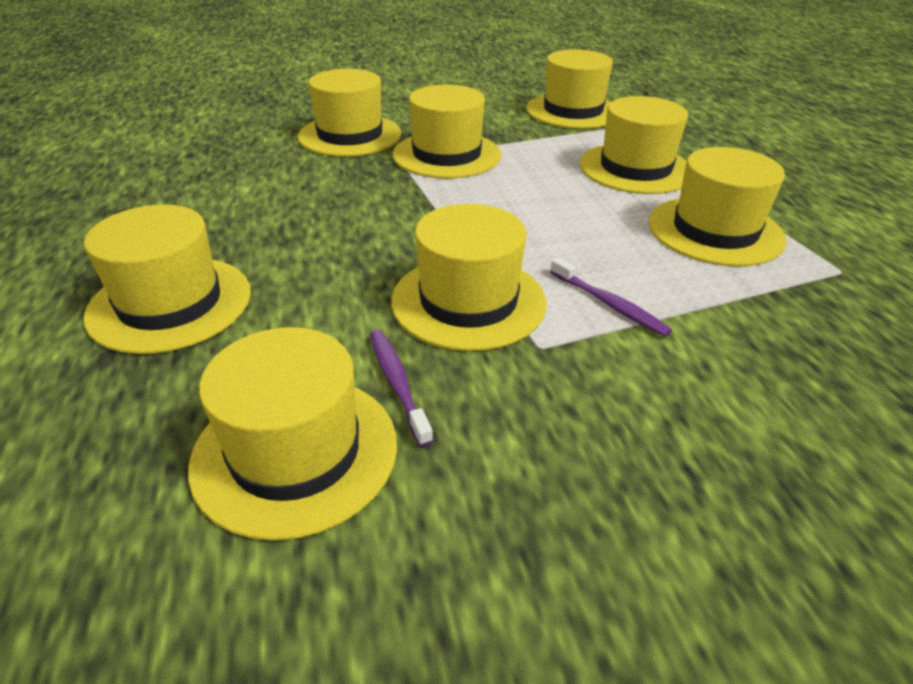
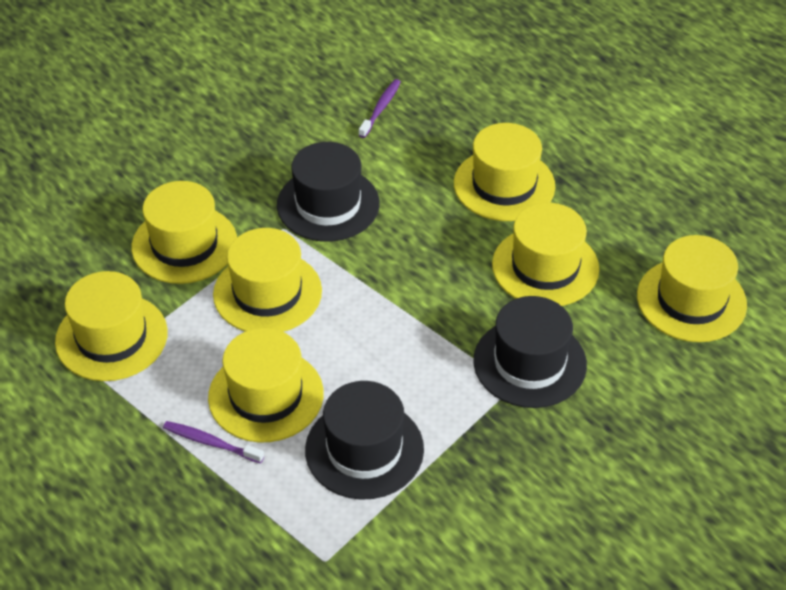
black hat: none = 0 -> [277,142,380,242] [305,381,424,500] [473,296,587,408] = 3
yellow hat: [83,205,251,354] [188,327,397,541] [298,69,402,157] [391,204,546,351] [393,85,501,179] [526,49,613,129] [580,96,688,194] [648,147,786,266] = 8 -> [55,271,168,381] [132,181,237,284] [208,328,324,443] [213,228,322,332] [454,123,555,221] [492,203,600,306] [637,235,747,342] = 7

